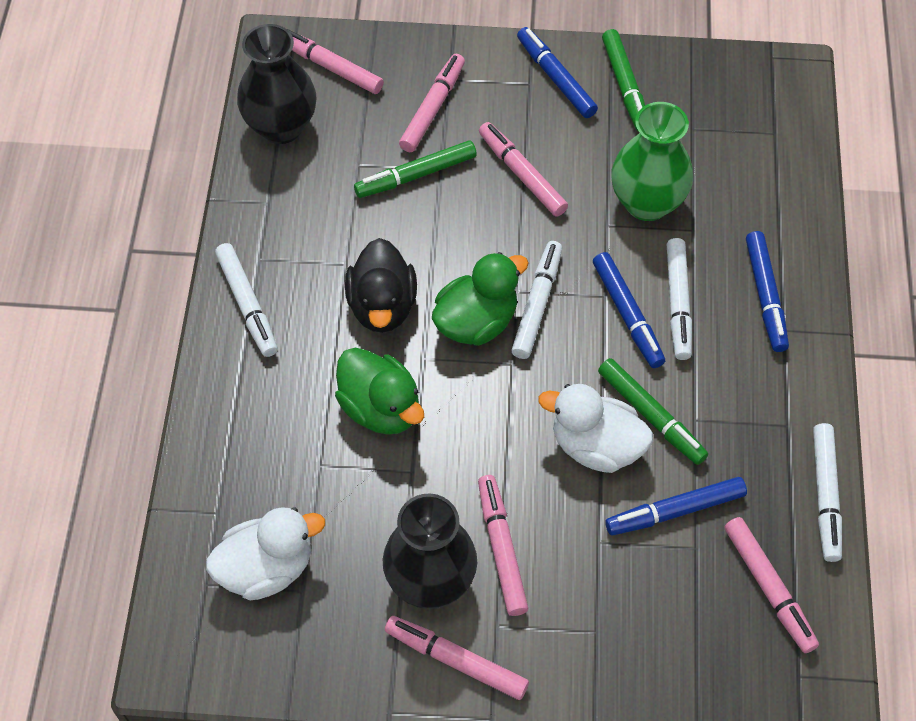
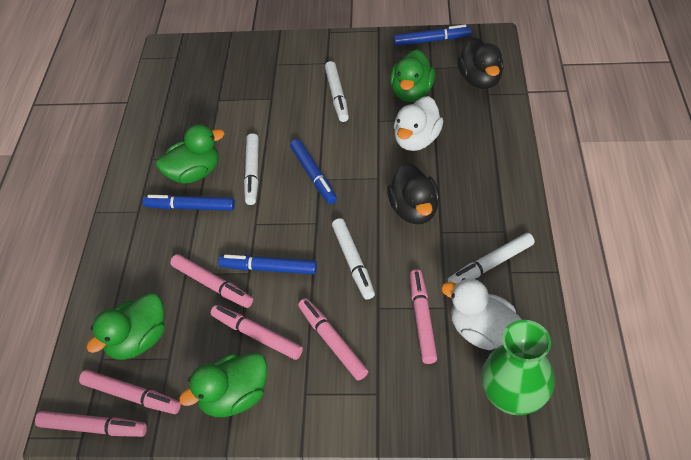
black duck: [345,238,417,333] = 1 -> [387,163,440,224] [457,38,504,89] = 2
black vase: [237,24,316,144] [383,494,477,609] = 2 -> none = 0
green duck: [335,347,424,435] [432,252,528,346] = 2 -> [87,293,165,360] [156,124,225,184] [179,353,267,417] [390,49,435,102] = 4
green marker: [354,140,477,198] [598,358,708,465] [602,29,645,131] = 3 -> none = 0

